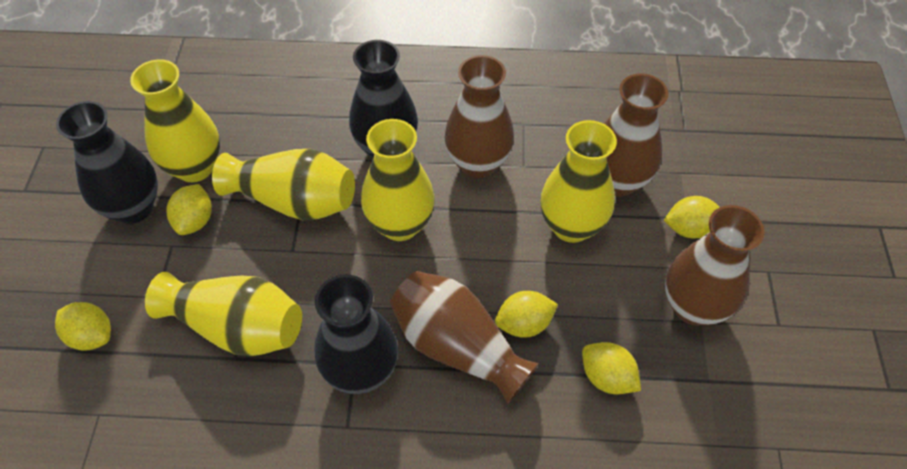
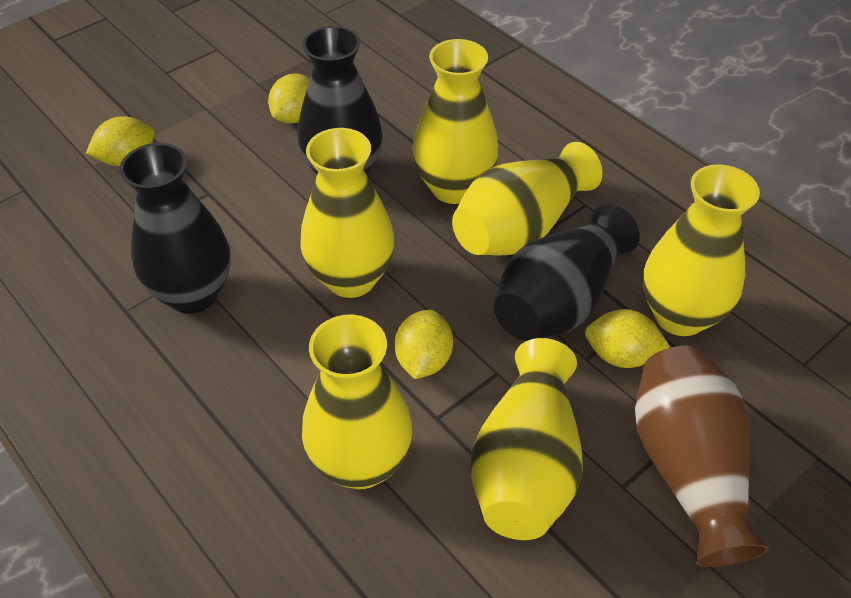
brown vase: [390,271,539,404] [444,55,514,178] [604,74,668,196] [665,205,765,326] = 4 -> [635,346,769,567] = 1
yellow lemon: [55,302,111,351] [167,184,212,235] [495,291,558,338] [582,342,641,394] [664,196,720,238] = 5 -> [86,116,155,166] [268,73,310,123] [395,310,453,379] [585,309,670,368] = 4
yellow vase: [130,59,220,182] [145,272,302,356] [212,149,355,220] [361,119,435,241] [540,120,617,243] = 5 -> [300,128,395,298] [302,315,413,489] [413,39,499,204] [452,142,602,256] [470,338,583,540] [643,164,760,336] = 6

